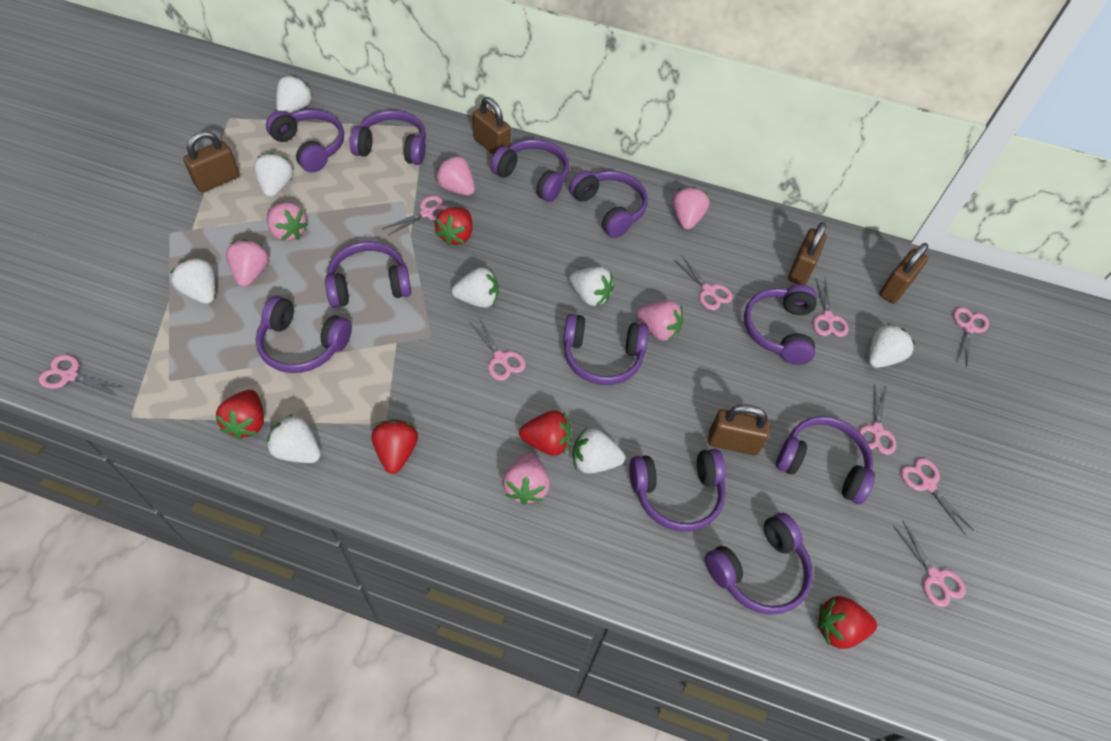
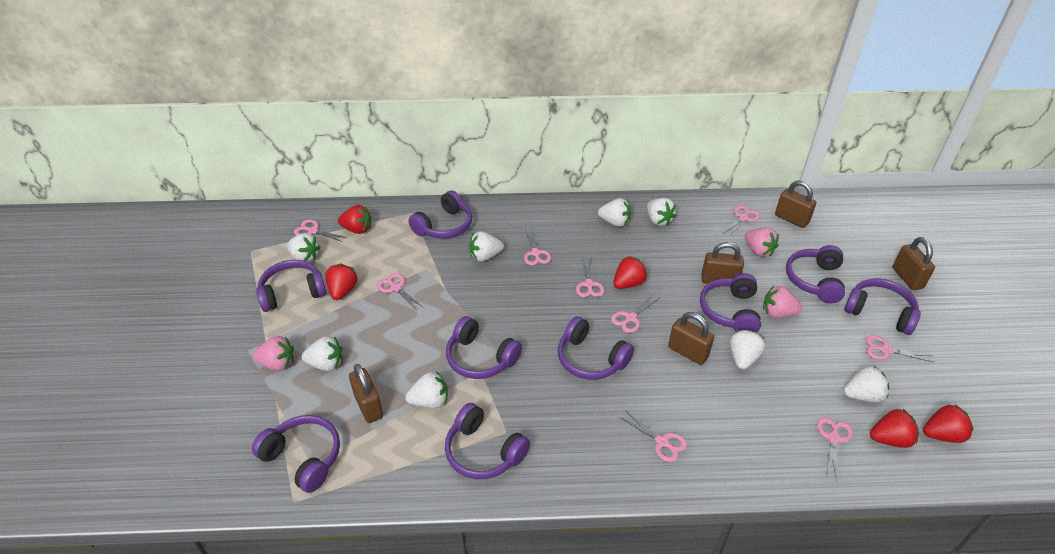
pink strawberry: [226,239,269,287] [267,203,308,241] [435,155,475,196] [503,453,550,505] [637,301,683,341] [673,187,709,230] = 6 -> [253,336,294,371] [745,228,779,257] [763,286,803,318] = 3
purple headphones: [256,296,352,373] [266,109,344,173] [325,241,411,307] [350,110,426,165] [490,139,569,202] [563,314,649,385] [569,170,647,238] [629,449,726,532] [705,513,813,615] [744,285,817,365] [776,416,875,504] = 11 -> [252,415,340,493] [256,260,326,312] [408,190,472,239] [445,403,530,479] [446,316,522,379] [558,316,634,380] [700,273,761,333] [786,245,845,303] [845,278,921,335] = 9

